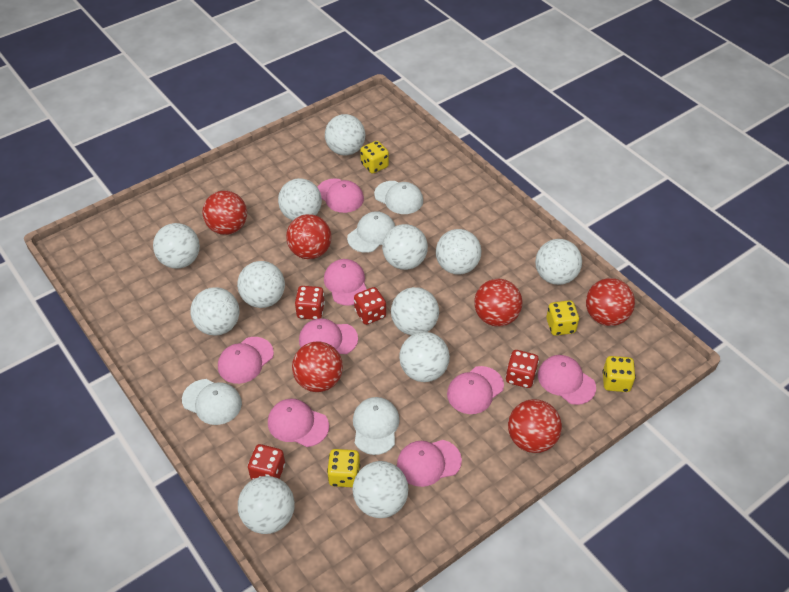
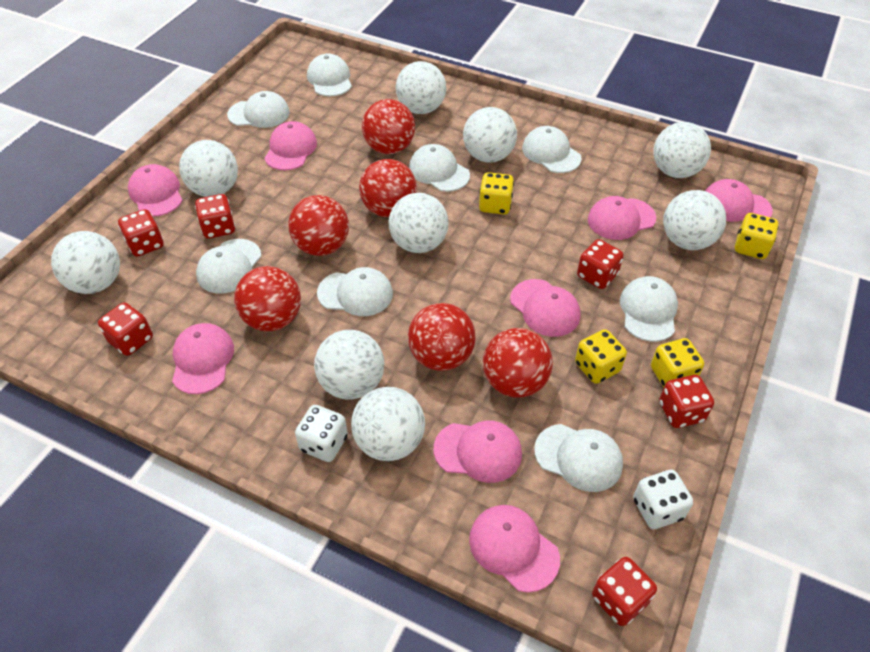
red dice: [248,444,285,480] [295,286,325,319] [354,287,386,325] [506,350,539,388] = 4 -> [98,302,153,356] [118,209,164,257] [195,194,235,239] [577,239,624,289] [592,557,657,626] [659,375,714,428] = 6
white ball: [153,223,200,269] [190,287,240,336] [237,261,285,308] [238,476,295,534] [278,178,322,221] [325,114,365,155] [352,461,408,518] [382,224,428,270] [391,287,439,335] [399,332,450,382] [436,229,481,275] [535,239,582,285] = 12 -> [51,231,120,294] [179,140,238,197] [314,330,384,400] [351,387,425,461] [388,193,448,253] [396,61,446,114] [463,107,517,162] [653,122,711,178] [663,190,726,250] = 9
white cap: [182,379,242,425] [347,211,395,253] [353,397,399,455] [374,181,423,214] = 4 -> [196,239,262,293] [227,91,290,128] [307,53,352,96] [317,267,393,316] [409,144,470,192] [522,126,582,173] [534,424,623,492] [620,276,678,342] = 8
white dice: none = 0 -> [295,405,348,462] [633,470,693,529] = 2

